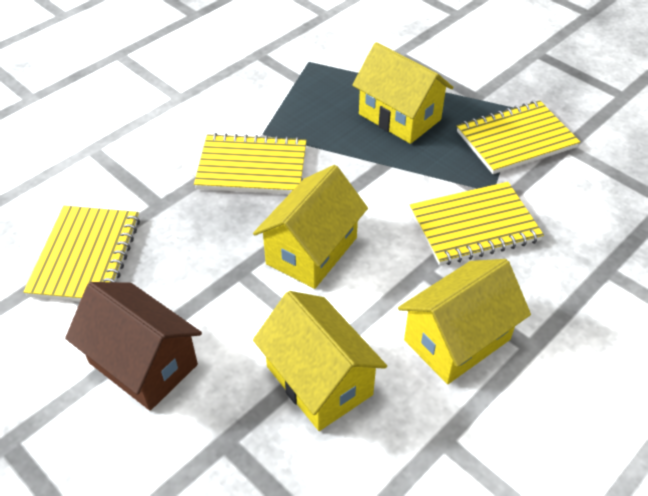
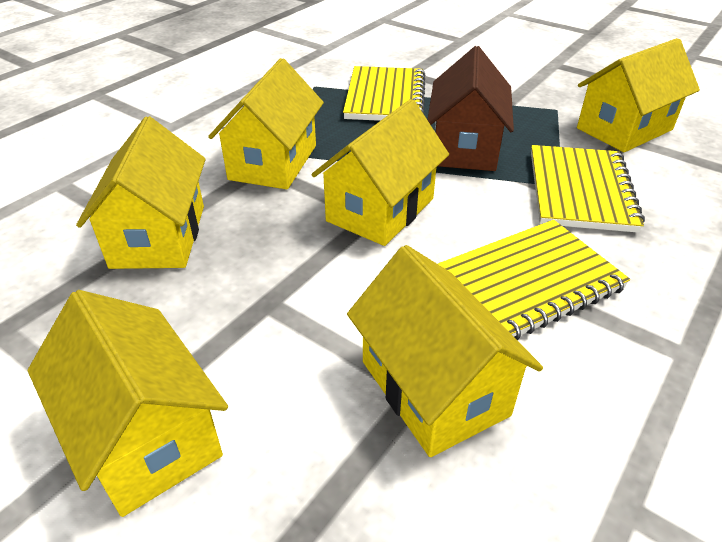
yellow house: [253,165,368,289] [253,291,387,431] [352,42,453,144] [398,259,531,384] = 4 -> [28,290,228,517] [76,116,206,269] [208,58,324,189] [311,99,449,246] [347,245,543,457] [577,38,700,152] = 6
yellow notebook: [23,206,140,302] [194,133,306,194] [409,182,544,266] [457,101,580,174] = 4 -> [343,66,426,121] [438,220,630,340] [531,145,645,233] = 3

